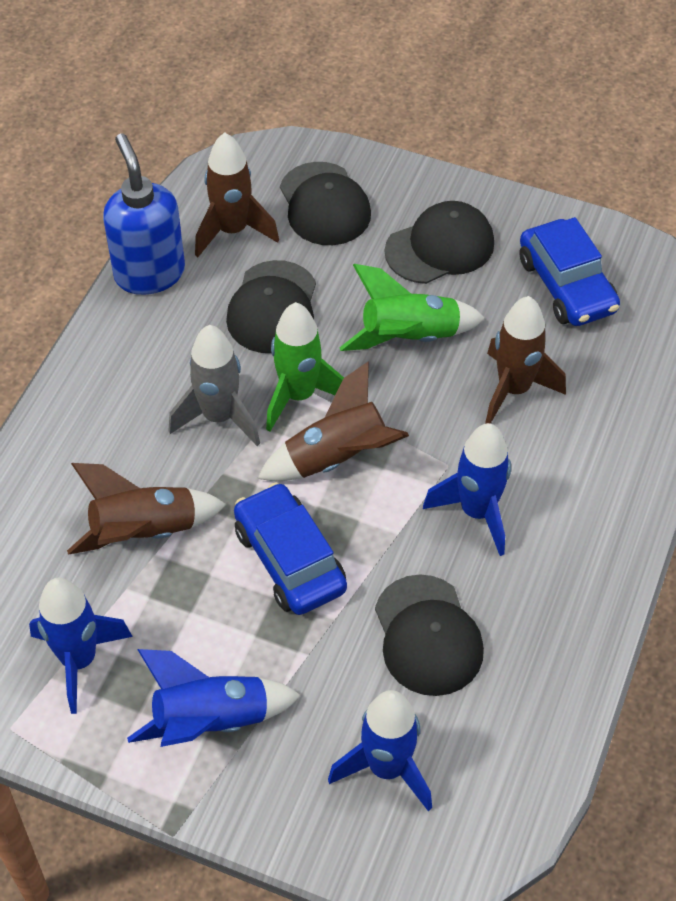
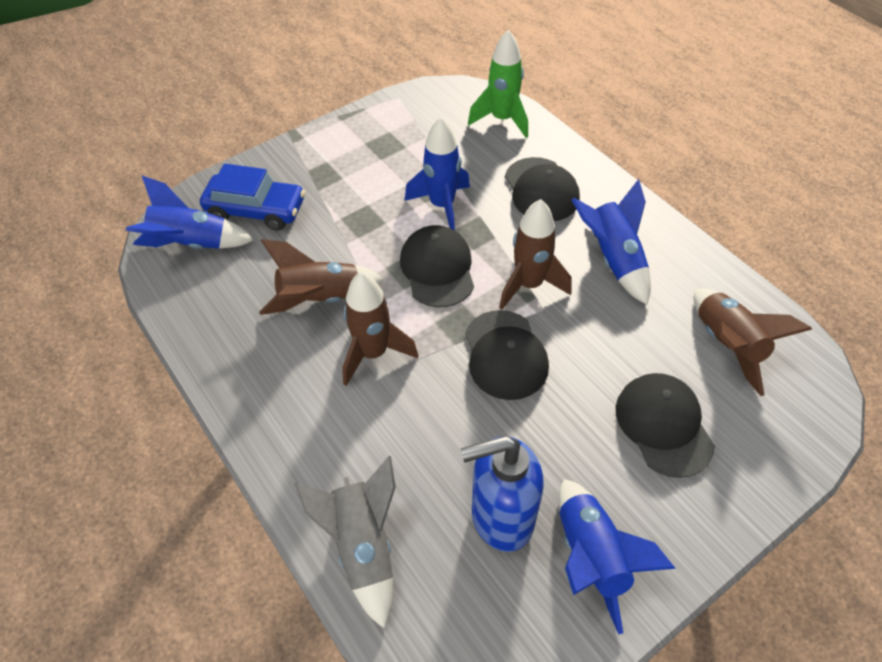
blue car: [234,482,347,615] [519,217,620,326] = 2 -> [200,164,305,231] = 1
green rocket: [266,302,344,431] [339,264,485,351] = 2 -> [468,30,528,138] = 1

